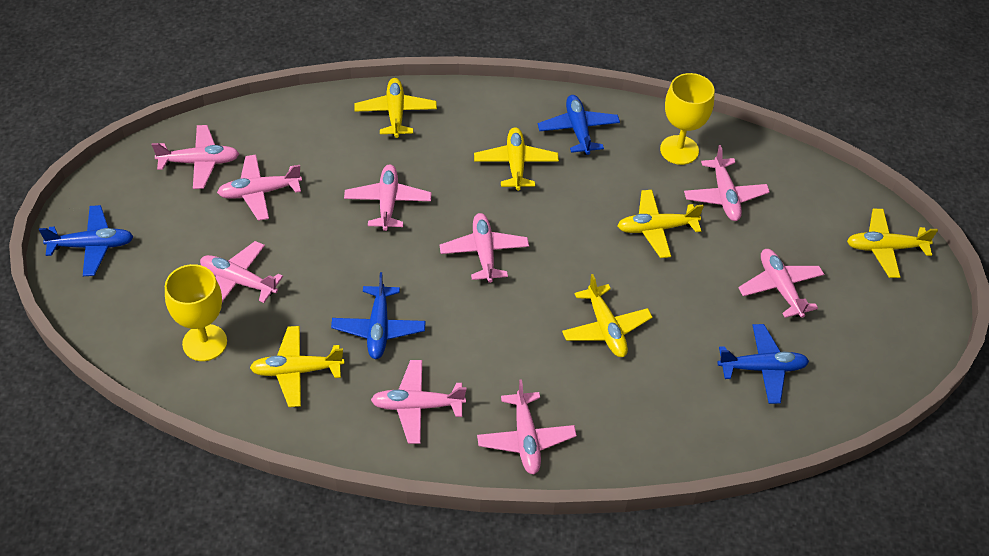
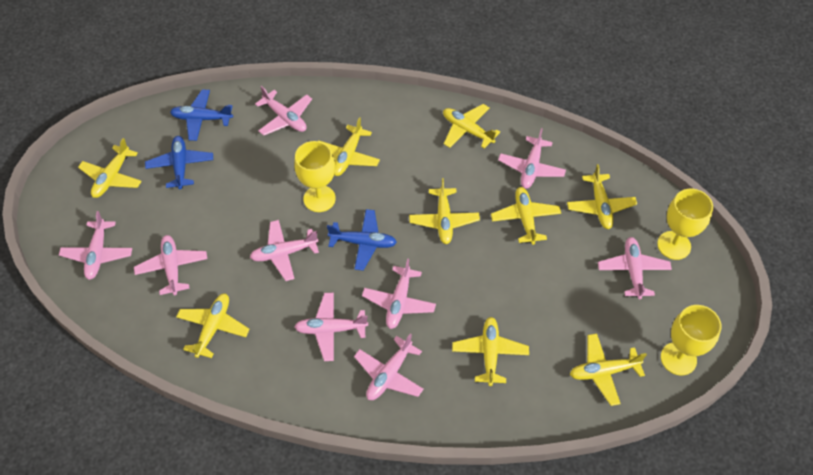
blue plane: [39,205,134,276] [331,272,426,359] [538,95,620,155] [718,324,809,404] = 4 -> [145,136,213,189] [170,89,233,141] [327,209,397,271] = 3
yellow goblet: [165,264,227,361] [660,73,714,165] = 2 -> [294,141,336,212] [657,189,713,260] [661,305,721,375] = 3
yellow plane: [250,326,344,407] [354,78,437,138] [474,127,559,191] [562,274,653,357] [617,190,704,258] [847,209,938,278] = 6 -> [78,138,142,198] [176,294,250,358] [318,117,380,176] [409,178,480,244] [443,104,500,149] [452,317,529,386] [491,187,561,245] [567,164,637,229] [570,333,647,406] = 9

